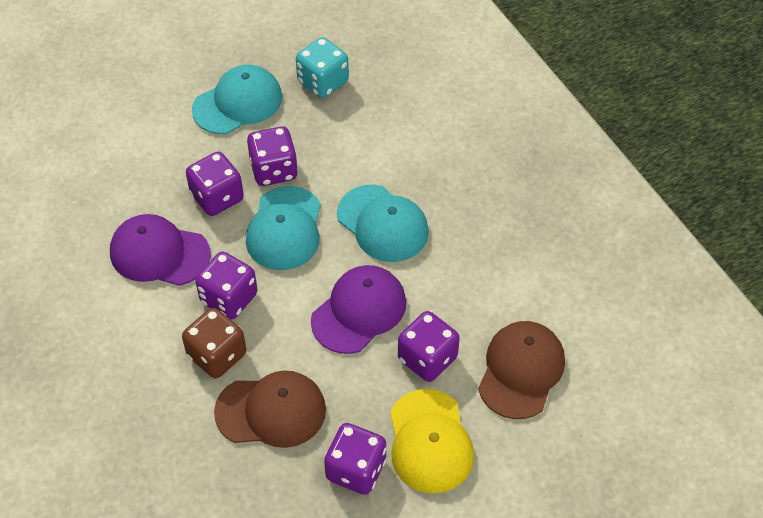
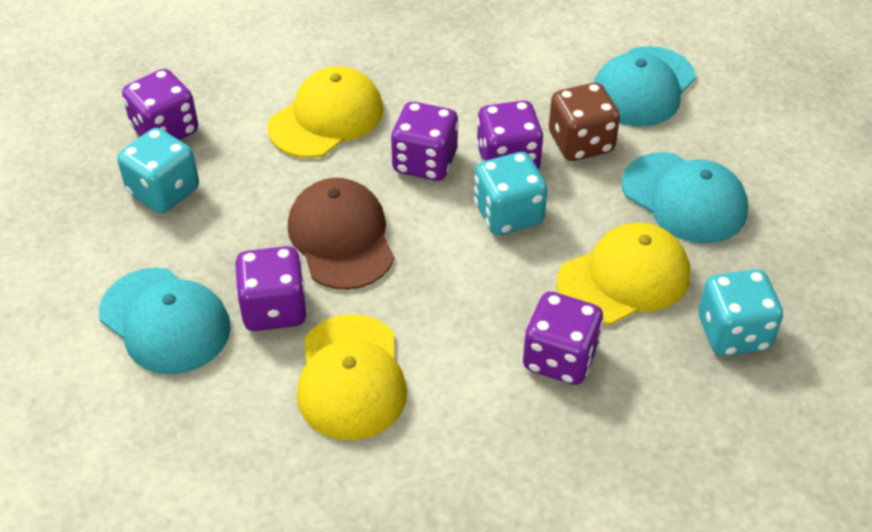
brown cap: [214,371,326,448] [478,321,565,419] = 2 -> [288,178,394,290] = 1
purple cap: [110,214,211,286] [311,265,406,354] = 2 -> none = 0
turquoise dice: [296,37,349,98] = 1 -> [117,128,199,213] [474,152,547,235] [699,269,783,356] = 3
yellow cap: [390,389,474,493] = 1 -> [268,66,383,158] [297,314,407,440] [556,222,690,325] = 3

